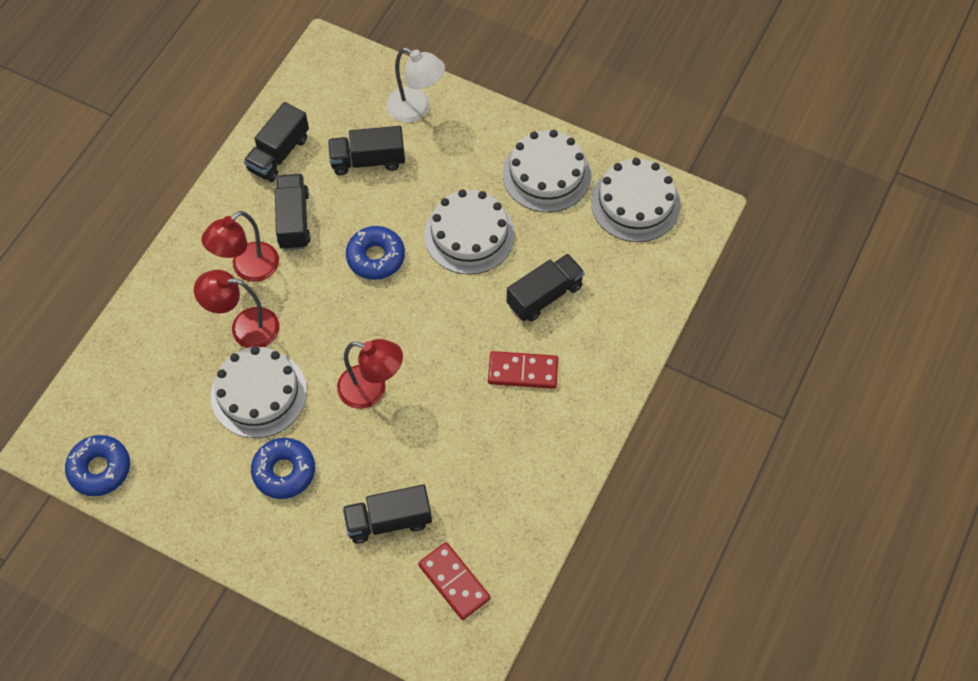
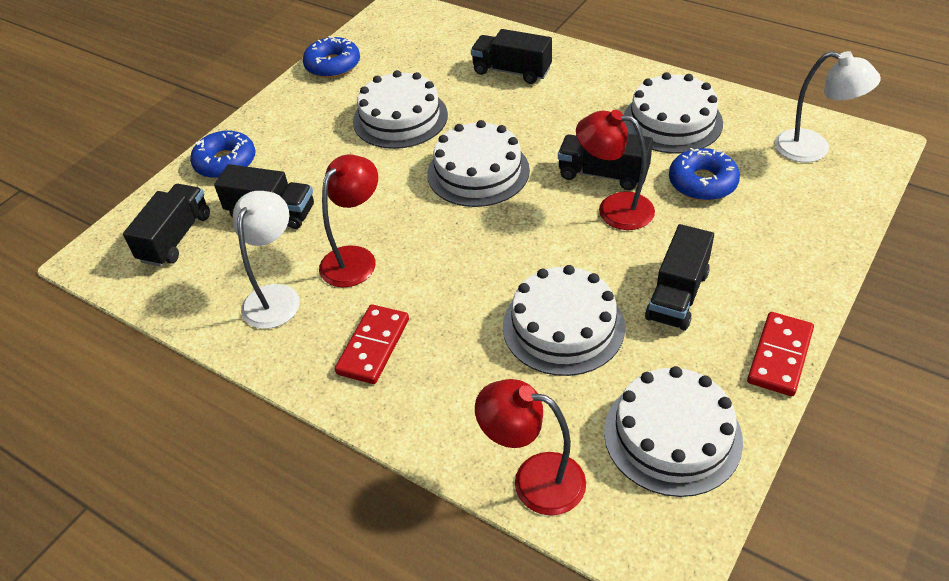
white cake: [211,346,307,438] [424,189,515,275] [503,130,591,212] [591,158,681,242] = 4 -> [353,70,448,149] [427,120,530,207] [503,265,625,376] [604,366,743,497] [623,72,723,154] = 5
white lamp: [386,47,445,123] = 1 -> [233,191,300,329] [774,51,881,162] = 2

